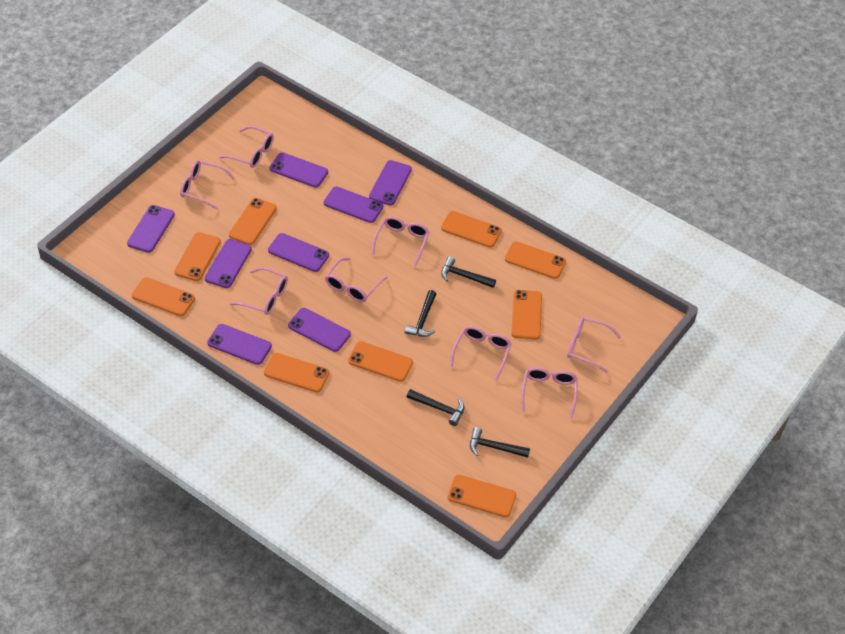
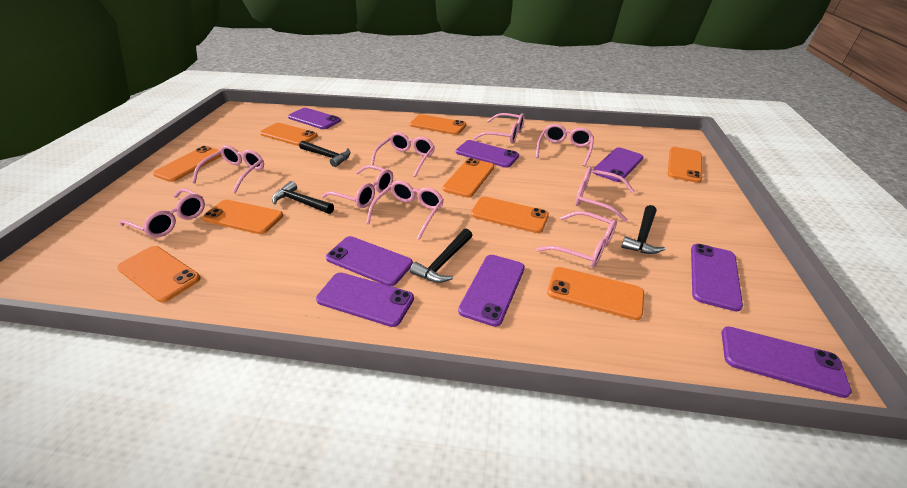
pink glasses: [180,160,235,210] [218,126,274,168] [229,267,288,315] [325,258,387,302] [372,216,429,267] [450,326,512,381] [521,367,578,419] [567,317,621,373] = 8 -> [119,188,205,238] [192,145,264,193] [321,165,393,208] [366,180,444,240] [371,132,435,177] [473,113,525,144] [536,124,594,166] [536,211,617,267] [575,167,635,222] = 9

